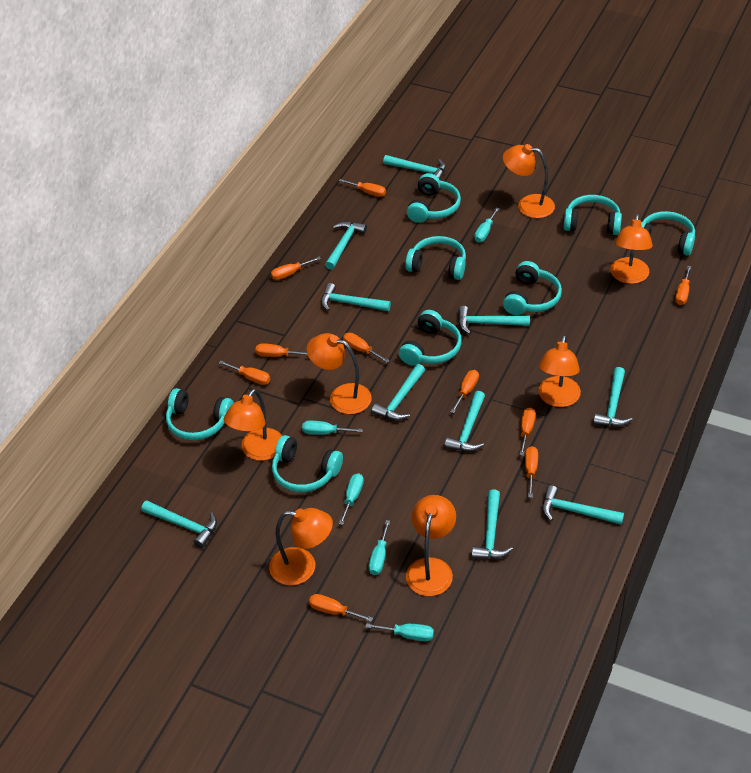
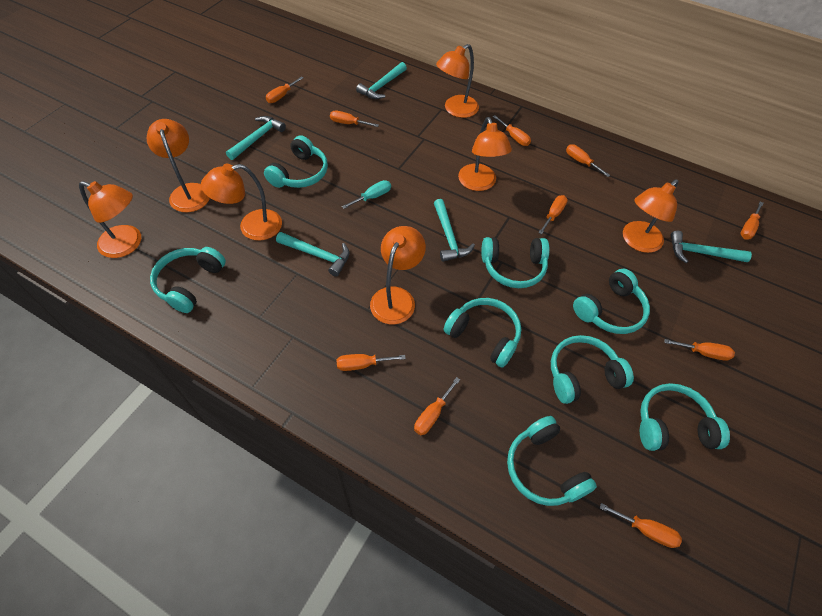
turquoise hammer: [141,501,217,548] [321,283,391,311] [325,221,367,270] [372,364,425,421] [383,155,446,180] [444,391,485,452] [458,306,530,334] [472,489,513,559] [542,485,624,525] [593,367,633,427] = 10 -> [226,116,286,160] [276,232,350,277] [356,62,407,99] [434,199,475,262] [671,231,752,263] = 5
turquoise screwdriver: [302,420,363,435] [339,473,364,525] [365,623,434,641] [369,520,390,575] [474,208,499,242] = 5 -> [342,180,391,209] = 1

